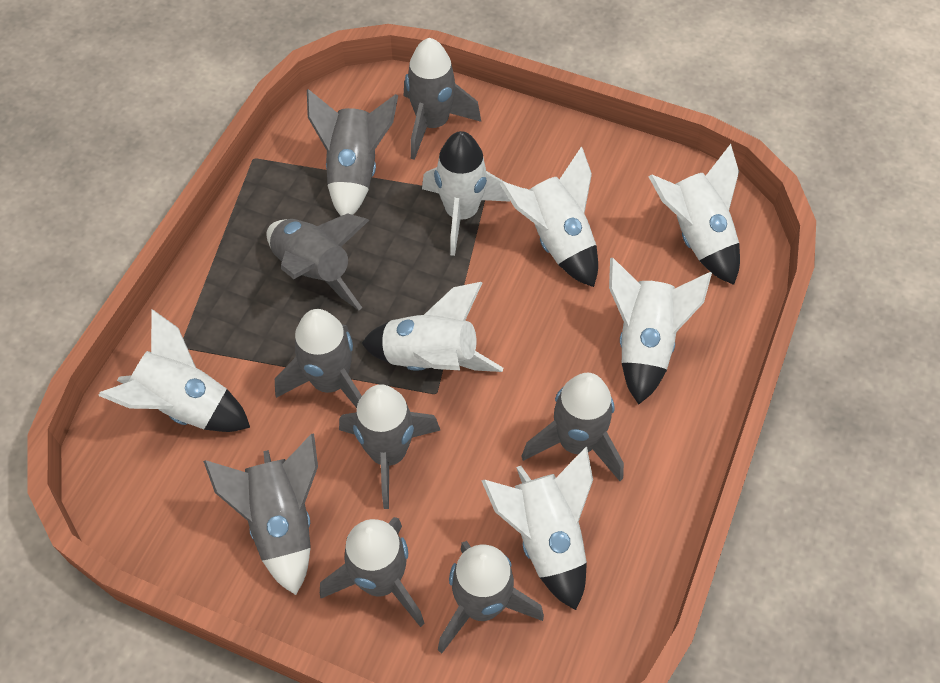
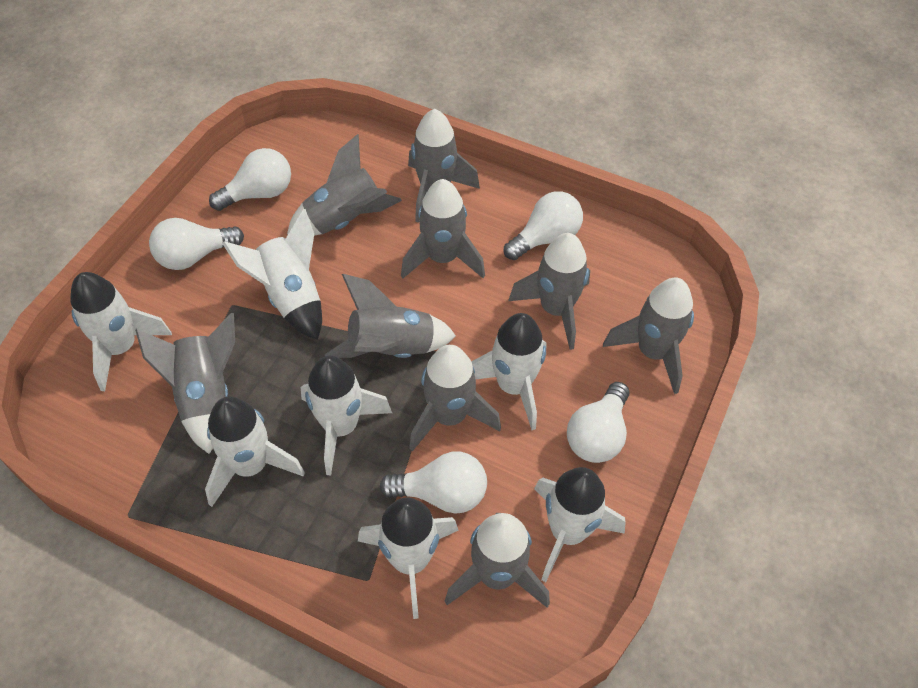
white light bulb: none = 0 -> [149,218,244,270] [209,148,291,211] [380,451,487,514] [504,191,583,260] [567,382,629,463] = 5

